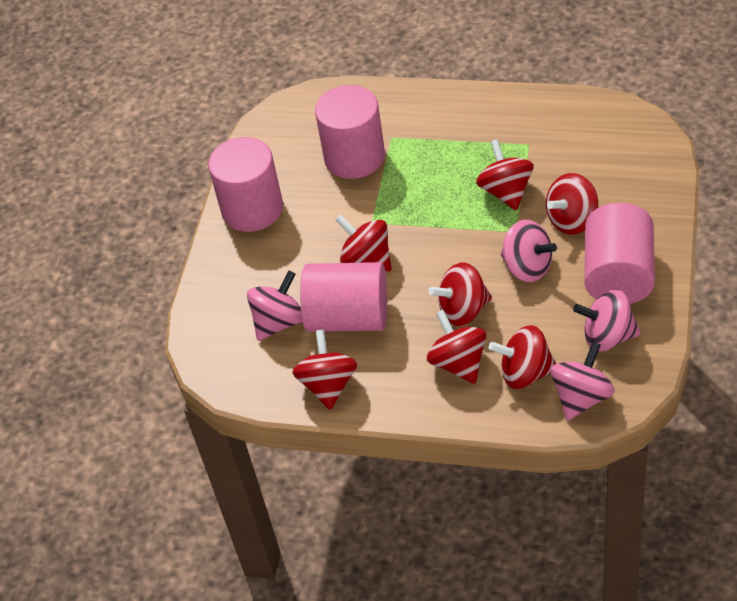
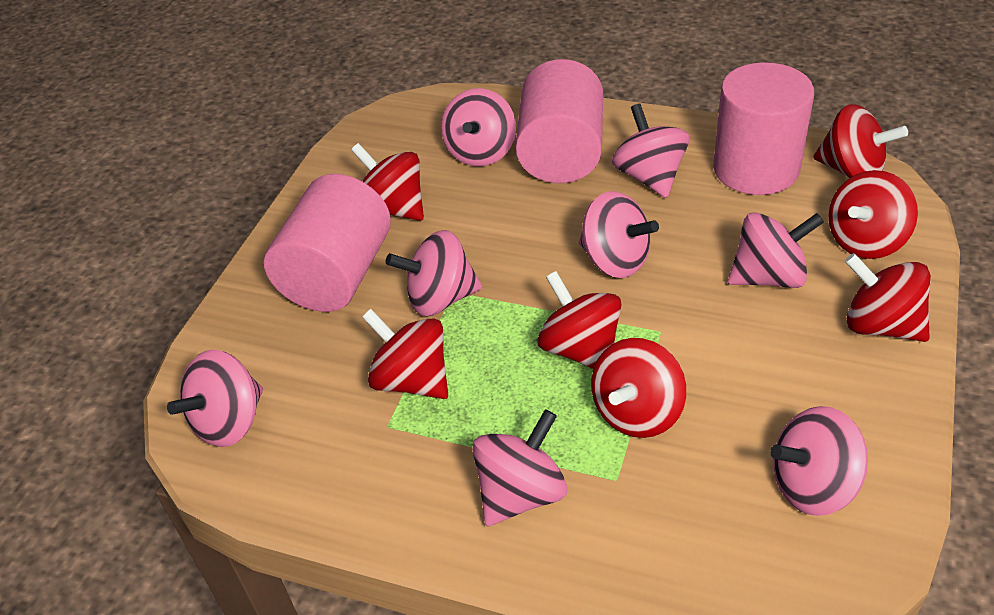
pink cylinder: [208,137,283,232] [300,262,387,332] [315,85,385,179] [585,203,655,304] = 4 -> [264,174,391,312] [515,59,603,183] [713,62,814,195] = 3
pink spinning top: [247,270,302,341] [500,220,557,282] [551,342,615,421] [573,289,641,351] = 4 -> [167,350,263,447] [386,230,482,316] [441,88,516,166] [472,409,567,526] [579,191,659,278] [612,104,689,198] [728,212,824,288] [770,406,868,516] = 8

